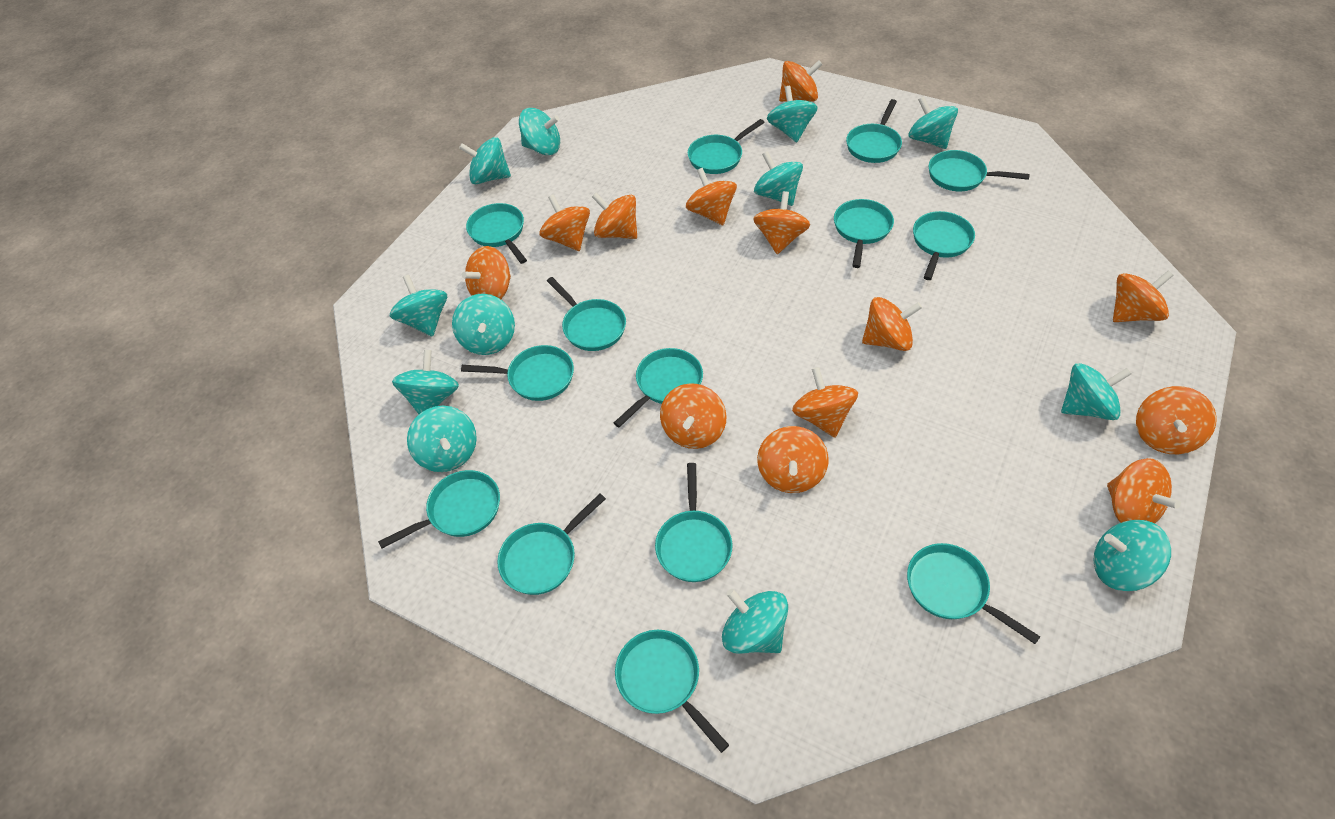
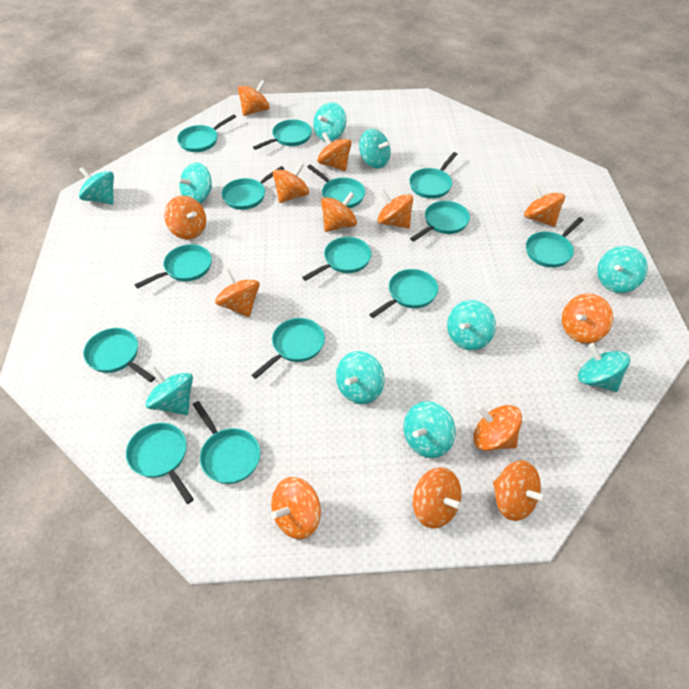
turquoise spinning top: [390,275,447,337] [392,350,459,414] [407,406,477,472] [452,294,515,355] [459,137,511,184] [519,108,560,155] [722,589,788,654] [754,151,803,206] [767,86,818,142] [908,96,958,149] [1061,363,1132,420] [1094,520,1171,591] = 12 -> [79,167,114,205] [146,366,193,415] [177,163,212,203] [313,102,346,141] [336,351,385,404] [359,129,391,169] [404,401,456,458] [447,300,496,350] [578,343,630,392] [597,246,648,293] = 10

